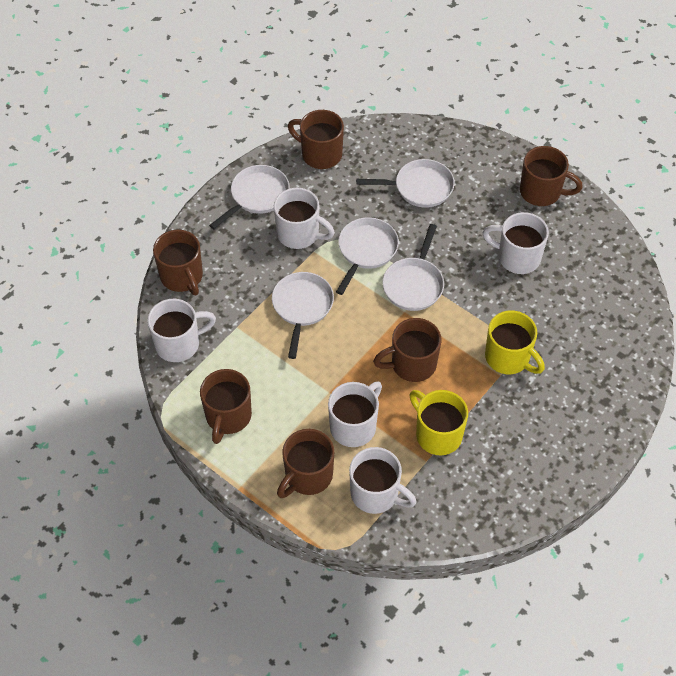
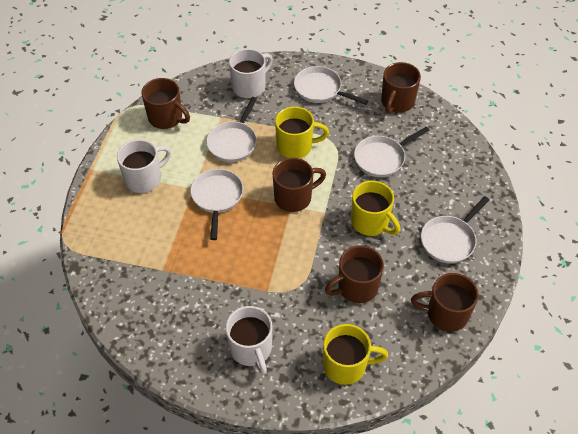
brown mug: [153,230,203,295] [200,369,252,444] [277,429,334,498] [288,110,344,169] [373,318,441,382] [520,146,583,206] = 6 -> [141,78,190,129] [272,158,326,212] [325,245,384,303] [381,62,421,114] [411,273,479,332] = 5
white mug: [147,299,216,362] [274,188,335,249] [328,381,382,447] [349,447,417,514] [482,212,549,274] = 5 -> [117,139,171,193] [225,306,272,375] [229,49,273,98] = 3
yellow mug: [409,390,468,455] [485,311,545,374] = 2 -> [275,106,329,158] [323,324,388,385] [351,181,400,236] = 3

